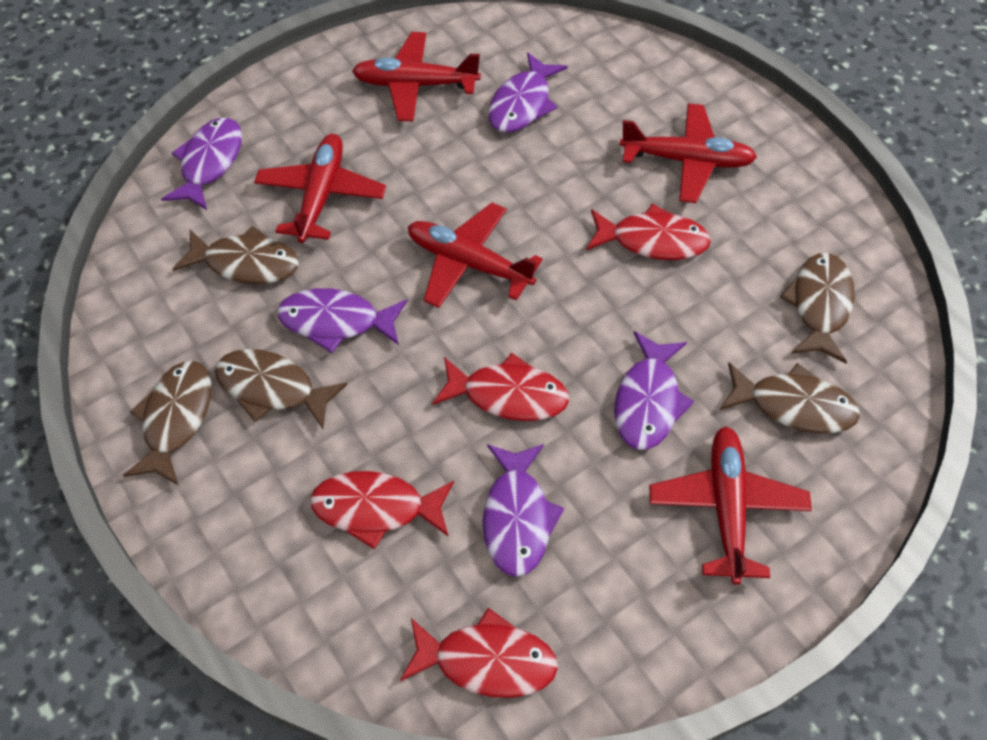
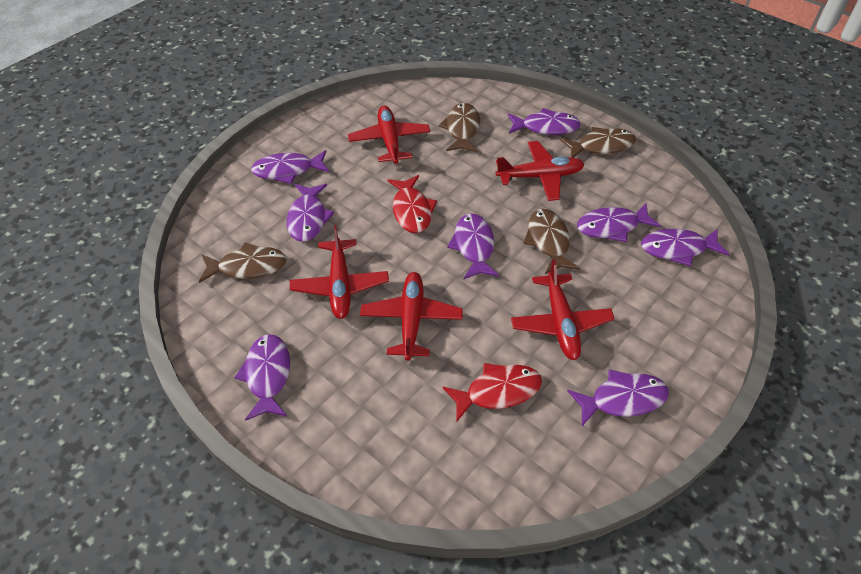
brown fish: [123,361,211,486] [173,226,299,284] [215,349,348,429] [720,362,860,433] [780,253,855,363] = 5 -> [199,242,287,283] [439,103,480,152] [523,209,580,274] [560,127,636,158] = 4
purple fish: [161,118,242,210] [277,288,407,353] [483,444,564,577] [488,52,568,133] [614,331,694,450] = 5 -> [234,334,290,421] [251,150,329,184] [287,184,334,242] [447,213,499,280] [508,108,581,135] [567,369,669,426] [577,203,661,242] [641,229,729,267] = 8
red fish: [310,471,454,550] [400,608,558,698] [432,353,569,421] [586,203,711,260] = 4 -> [388,175,437,233] [443,363,542,422] = 2

